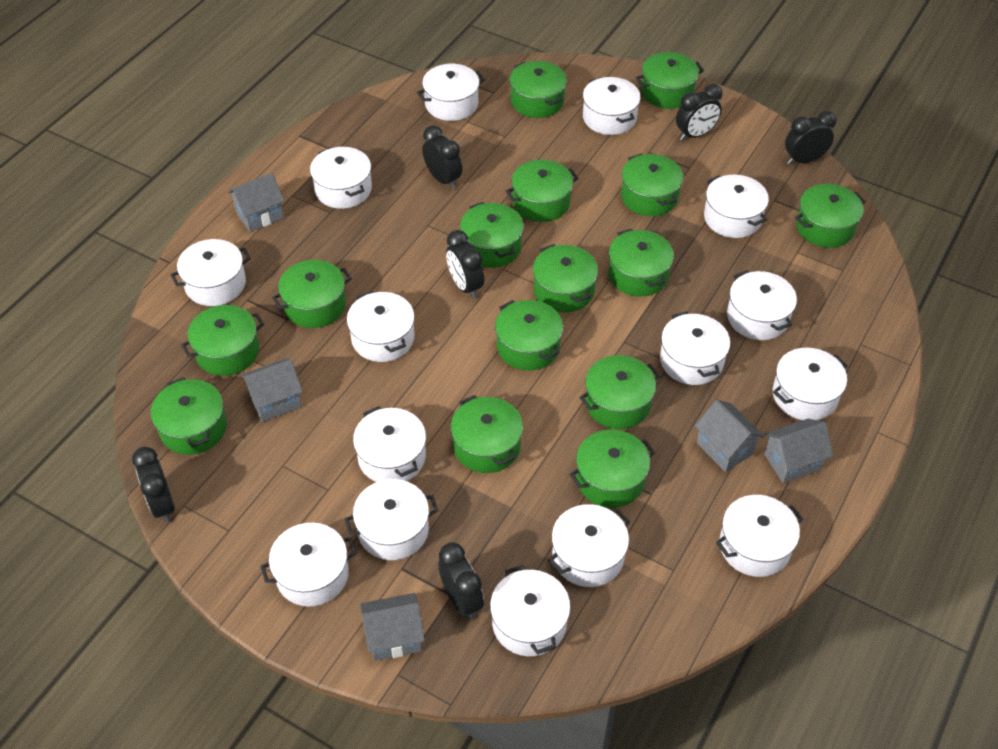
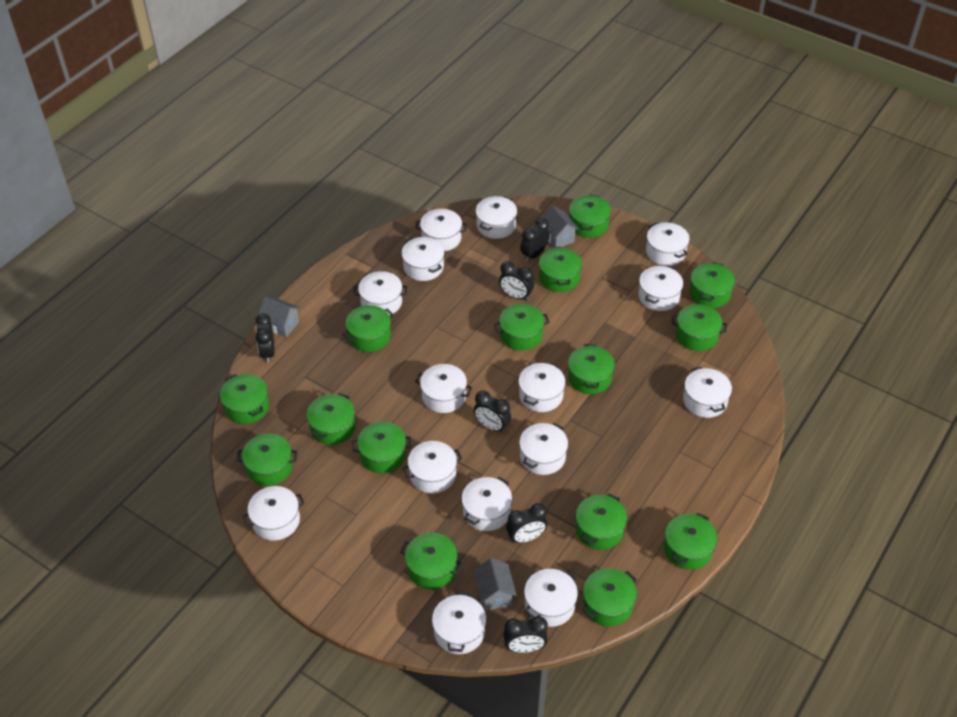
grey house: [228,173,285,232] [241,358,303,422] [360,593,425,661] [695,400,764,472] [764,419,833,483] = 5 -> [258,297,300,337] [473,558,516,611] [542,205,579,247] = 3

